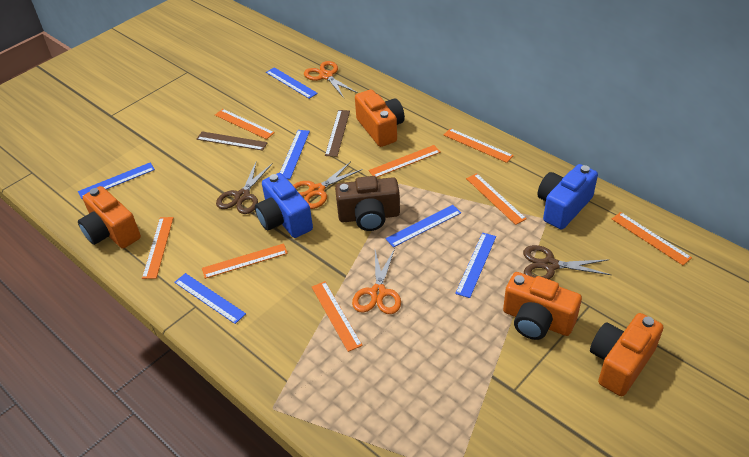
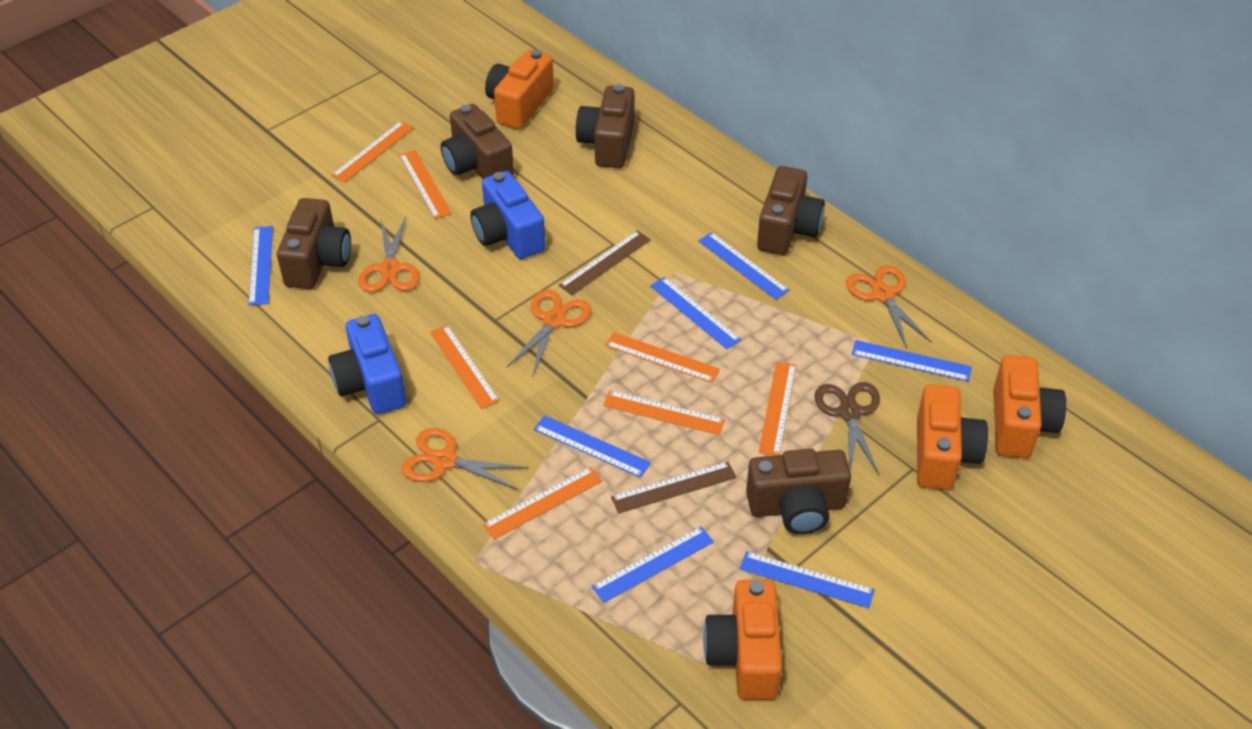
blue ruler: [78,163,155,199] [174,273,246,324] [266,67,318,99] [280,130,310,179] [386,205,461,247] [455,233,496,298] = 6 -> [249,226,273,306] [534,415,651,478] [592,527,714,603] [650,277,741,349] [698,232,789,299] [740,551,875,608] [852,340,972,382] = 7
brown camera: [335,176,400,231] = 1 -> [277,198,351,289] [441,104,514,179] [576,84,635,168] [746,449,851,534] [757,166,825,255] = 5
brown scissors: [216,162,273,214] [523,245,611,279] = 2 -> [814,382,880,476] = 1
orange ruler: [142,217,174,279] [202,243,288,279] [215,109,275,139] [312,281,363,352] [368,145,441,178] [444,128,514,163] [466,173,527,225] [612,212,692,265] = 8 -> [332,121,414,183] [399,150,452,219] [430,325,500,409] [483,467,602,540] [603,390,725,435] [605,332,720,383] [758,362,796,456] = 7
orange scissors: [293,162,363,209] [304,61,358,98] [352,248,401,314] = 3 -> [359,216,420,292] [402,428,529,490] [507,290,591,375] [846,265,932,348] = 4

